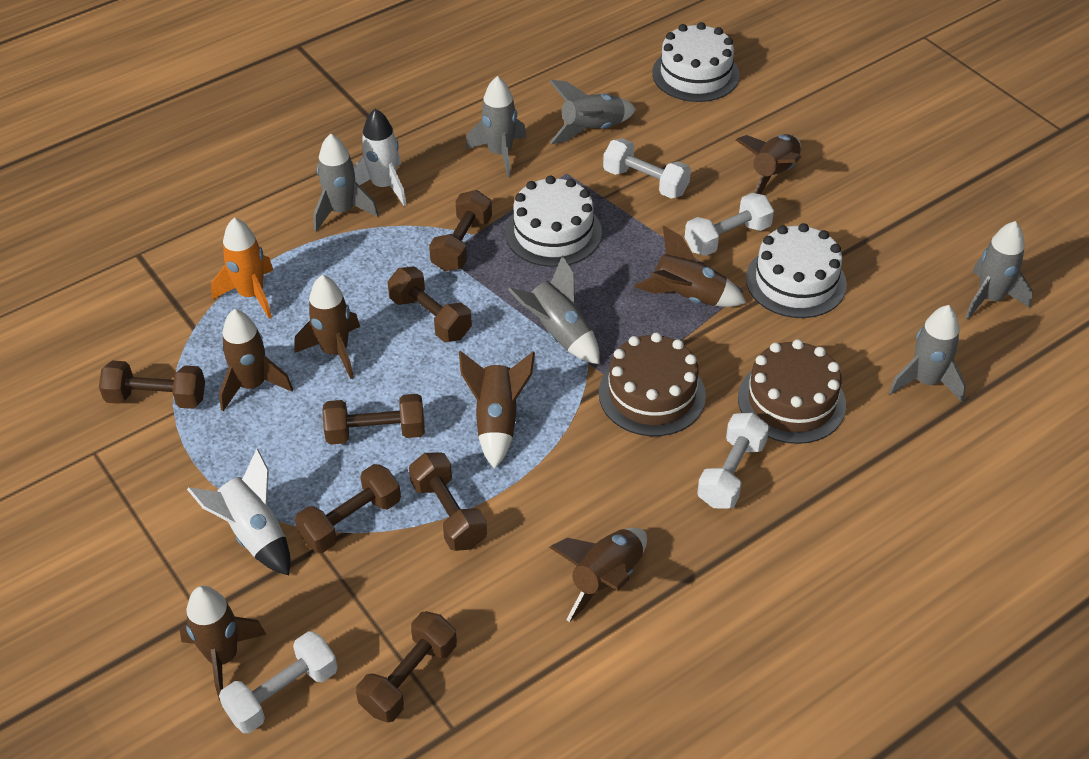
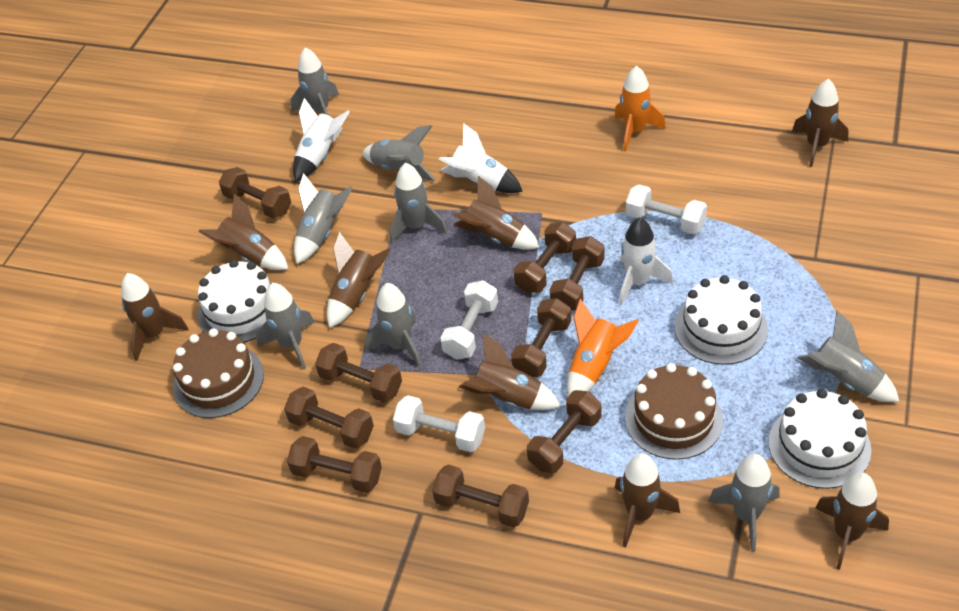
brown dumbbell: [99,360,205,409] [295,464,401,553] [322,394,425,445] [356,611,457,722] [387,266,472,342] [409,452,487,551] [429,190,492,271] = 7 -> [219,167,291,218] [284,387,374,449] [287,436,382,493] [315,343,402,402] [432,464,529,527] [511,298,571,377] [514,222,576,293] [527,390,602,473] [550,236,605,311] = 9
brown rocket: [180,586,267,701] [219,309,293,411] [295,275,360,379] [459,351,535,469] [549,528,647,622] [634,225,746,307] [736,134,801,194] = 7 -> [121,273,189,361] [198,194,288,270] [327,232,390,328] [453,176,540,250] [459,334,561,410] [615,453,680,548] [792,79,848,167] [815,473,889,570] = 8
grey rocket: [313,134,378,231] [466,76,527,177] [508,255,600,364] [550,80,636,144] [889,305,966,402] [965,221,1033,319] = 6 -> [256,283,315,370] [290,47,339,115] [294,173,353,264] [362,125,436,181] [365,283,422,368] [390,163,447,244] [708,454,780,552] [798,310,900,402] = 8
orange rocket: [211,218,273,319] = 1 -> [567,299,638,396] [614,66,666,152] = 2
white dumbbell: [219,631,338,733] [603,138,691,199] [685,193,774,256] [697,413,769,509] = 4 -> [393,395,485,452] [440,280,498,359] [626,184,707,234] = 3
white rocket: [187,449,291,575] [353,109,407,206] = 2 -> [293,98,350,182] [438,123,523,193] [619,217,673,305] = 3

